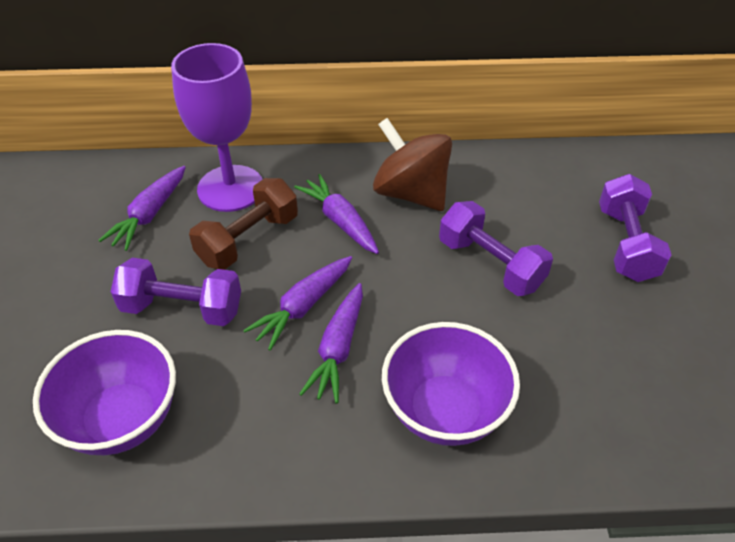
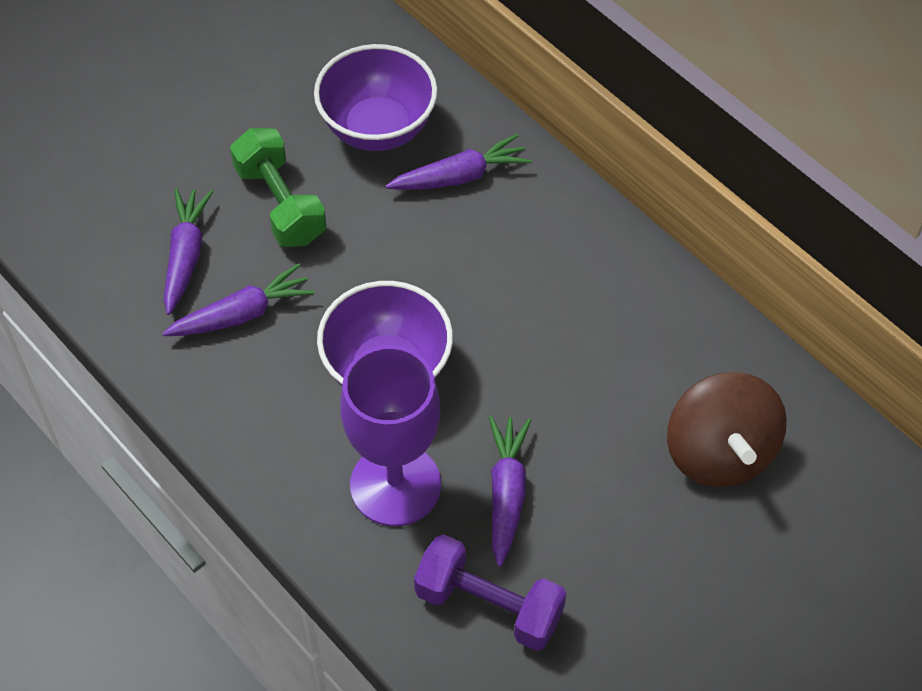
brown dumbbell: [189,178,298,270] = 1 -> none = 0
green dumbbell: none = 0 -> [230,128,327,247] = 1
purple dumbbell: [111,258,241,326] [439,201,553,296] [599,174,671,282] = 3 -> [414,534,566,651] = 1

